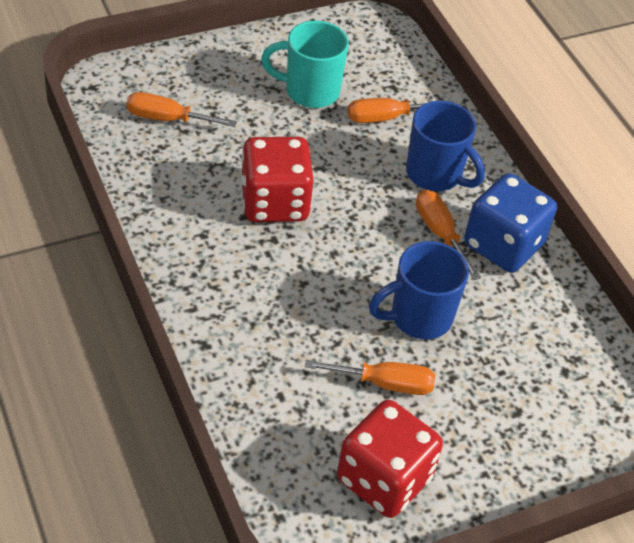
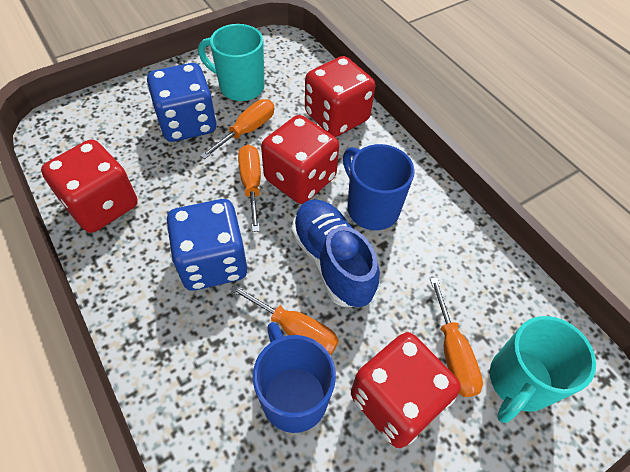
blue dice: [464,173,557,273] = 1 -> [147,63,217,142] [166,199,248,291] = 2
blue shoe: none = 0 -> [291,199,379,307] = 1
red dice: [241,137,314,222] [337,400,443,518] = 2 -> [41,139,138,233] [261,115,339,204] [305,56,375,137] [351,332,461,448] = 4
turquoise mug: [261,21,349,108] = 1 -> [198,24,265,101] [490,316,596,423] = 2

